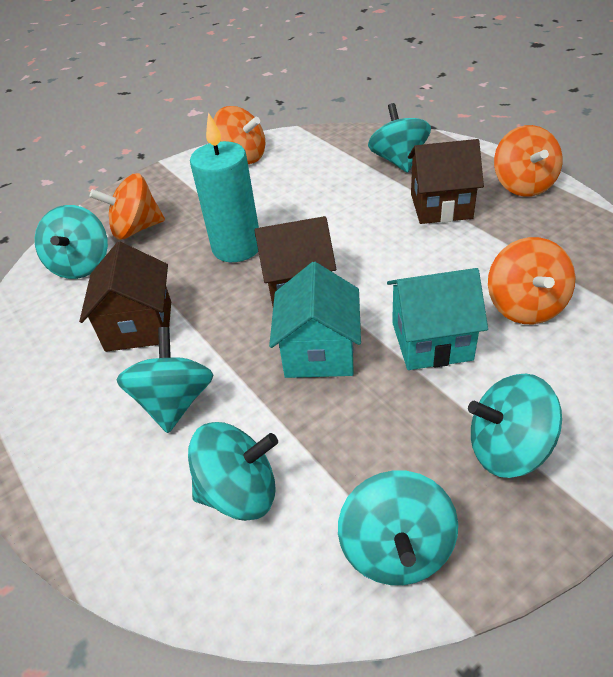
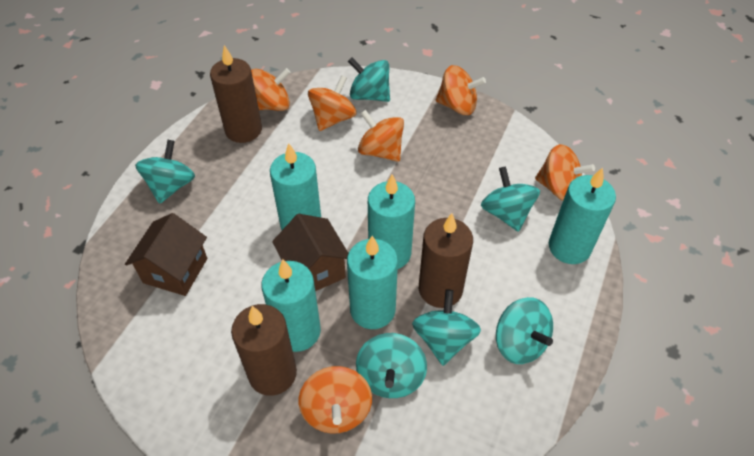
brown candle: none = 0 -> [210,45,262,143] [231,304,297,396] [419,213,473,308] = 3
brown house: [79,242,171,352] [254,216,336,306] [408,139,484,224] = 3 -> [125,213,207,296] [272,214,348,291] = 2
orange spinning top: [90,173,165,240] [213,106,265,164] [488,237,576,324] [494,125,563,197] = 4 -> [251,68,291,111] [299,366,372,434] [308,75,357,131] [358,110,404,162] [436,65,486,115] [535,144,595,201] = 6
turquoise candle: [190,112,259,262] = 1 -> [261,259,321,352] [270,143,321,230] [347,236,398,329] [368,174,415,269] [549,167,616,264] = 5
turquoise house: [269,262,361,378] [387,268,488,370] = 2 -> none = 0

